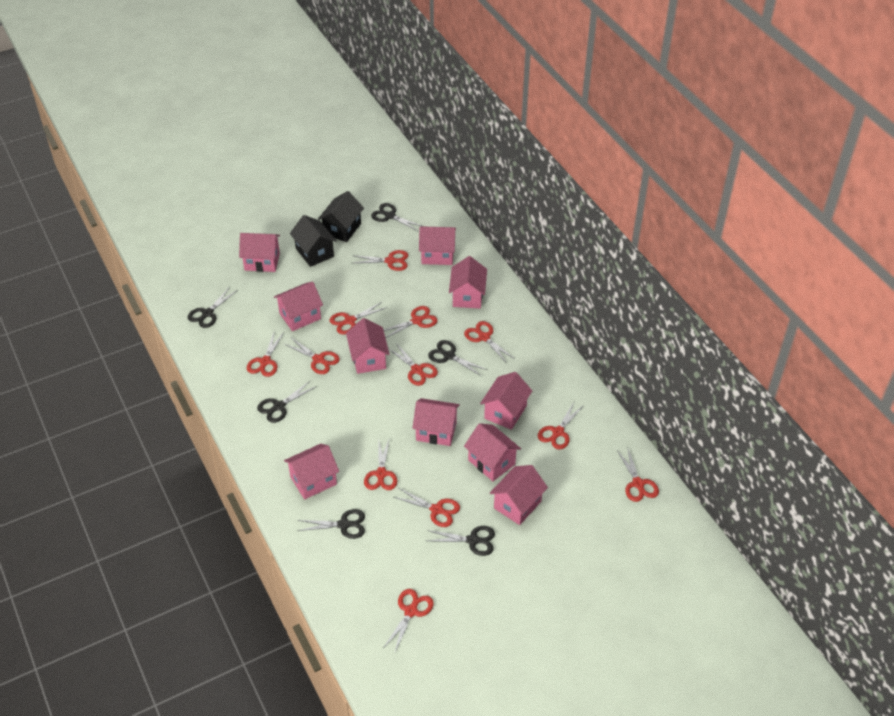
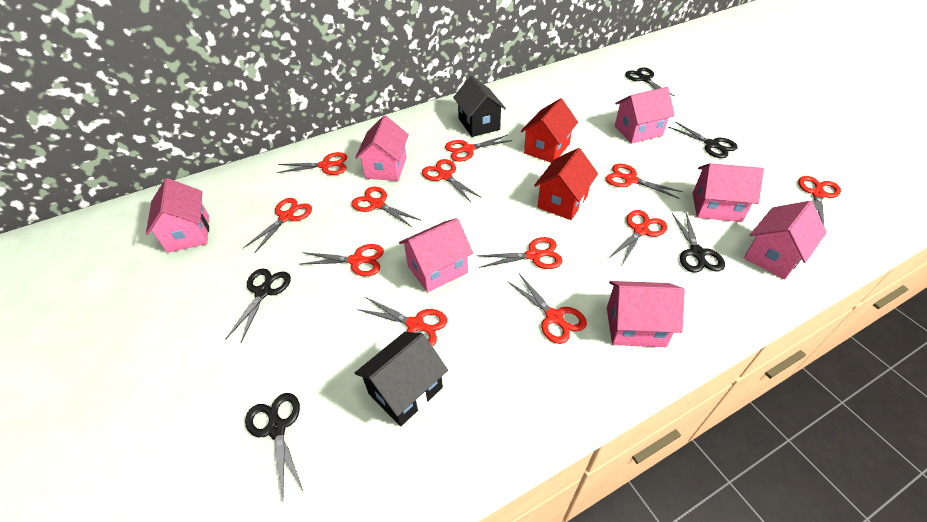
black scissors: [188,287,236,328] [257,381,317,423] [297,509,365,539] [371,203,424,232] [427,526,495,556] [428,340,487,376] = 6 -> [225,269,291,342] [245,393,304,500] [625,67,675,97] [669,122,738,158] [672,213,725,273] = 5
pink house: [239,233,280,272] [274,282,323,331] [284,444,339,499] [346,318,390,374] [412,398,460,446] [419,226,456,265] [449,256,487,309] [464,423,521,481] [480,372,532,430] [490,465,548,525] = 10 -> [146,178,209,253] [355,115,409,181] [399,218,473,293] [607,281,685,347] [615,87,675,144] [692,163,764,222] [744,201,827,279] = 7
red house: none = 0 -> [521,98,578,163] [534,148,598,220] = 2

